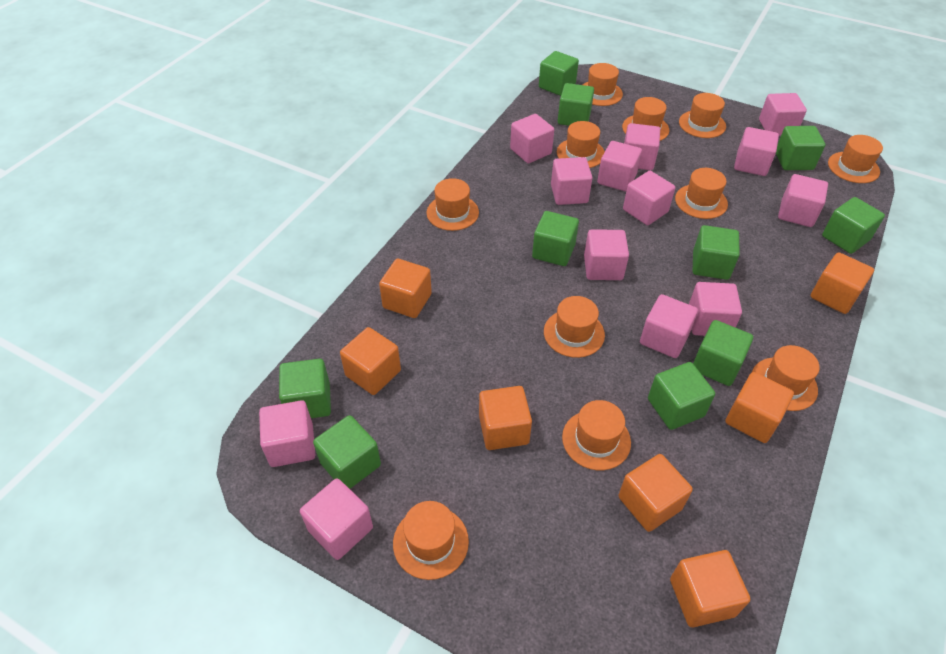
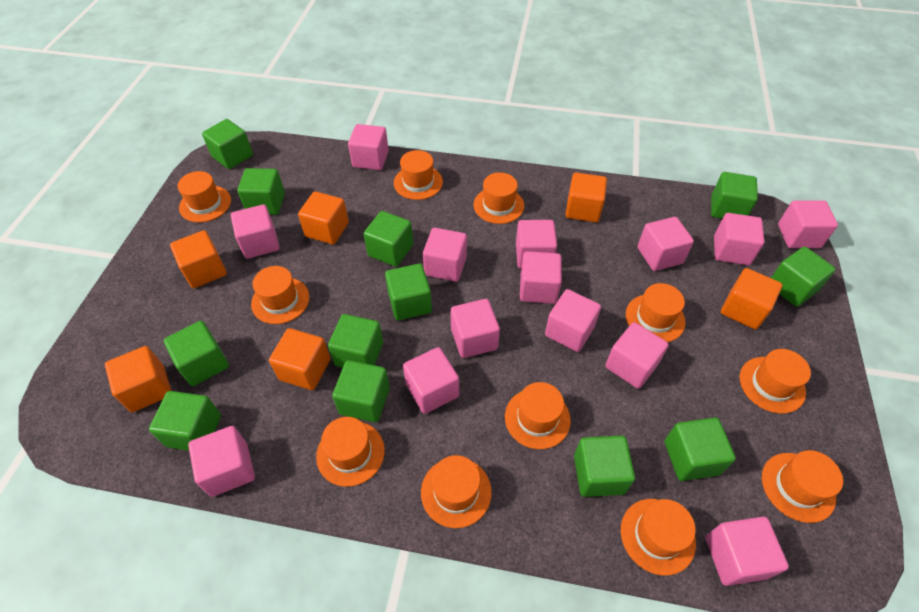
green cube: [279,359,331,418] [313,415,381,489] [532,211,579,266] [539,51,579,96] [558,83,594,126] [648,362,715,430] [693,225,740,280] [693,320,753,386] [776,126,825,170] [822,197,885,254] = 10 -> [149,391,221,451] [164,321,229,386] [202,119,253,169] [237,168,285,215] [328,314,383,368] [332,360,390,422] [364,211,413,267] [385,264,432,320] [574,436,635,497] [665,418,736,481] [711,172,758,219] [771,247,836,307] = 12
orange cube: [340,327,401,395] [379,259,432,318] [479,386,532,450] [618,454,693,532] [670,550,750,627] [725,372,794,443] [811,252,874,314] = 7 -> [105,346,172,412] [170,230,227,288] [269,328,330,390] [298,191,349,245] [566,172,607,222] [721,268,782,329] = 6
pink cube: [259,400,315,467] [300,478,373,560] [510,114,554,163] [551,157,592,205] [584,229,629,280] [597,141,642,192] [623,171,675,225] [624,123,660,170] [640,294,698,358] [689,282,742,336] [734,127,779,176] [759,93,807,136] [778,174,828,227] = 13 -> [188,426,255,497] [231,204,280,259] [348,124,389,170] [403,347,459,414] [423,228,467,282] [451,299,500,358] [516,220,557,269] [520,251,562,304] [545,289,601,352] [605,322,669,389] [637,217,694,271] [705,517,789,586] [714,213,764,265] [778,200,838,248] = 14

